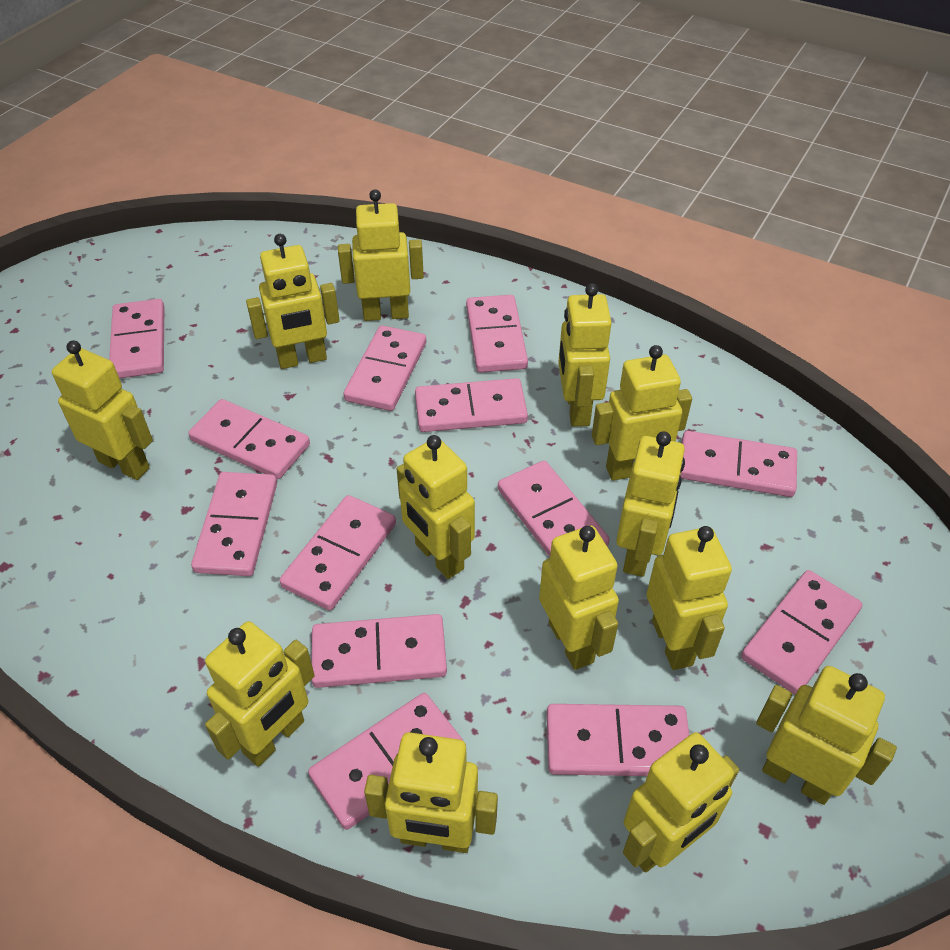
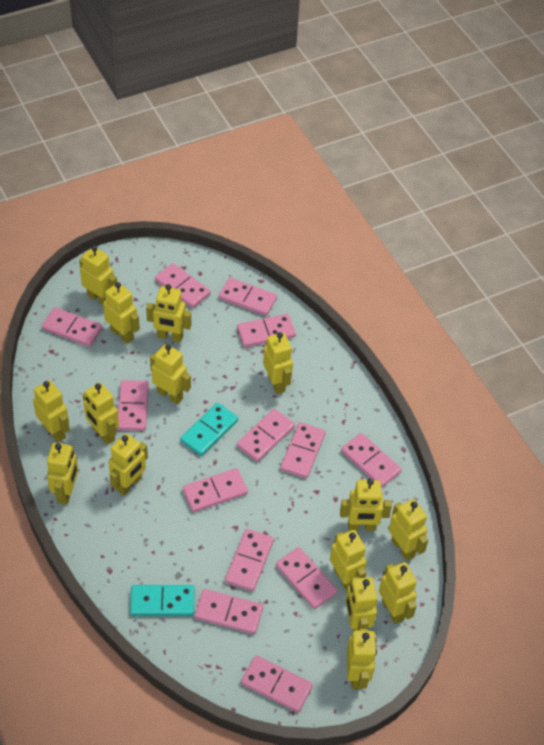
turquoise domino: none = 0 -> [130,585,194,616] [180,403,238,456] = 2
yellow robot: [52,341,153,480] [205,621,315,767] [246,234,340,369] [338,189,424,321] [364,732,498,853] [397,435,475,579] [539,525,619,670] [558,283,612,427] [592,345,692,481] [616,431,685,577] [623,732,739,873] [647,526,732,670] [756,666,897,805] = 13 -> [33,380,70,442] [47,443,78,504] [79,245,117,305] [83,383,119,445] [103,282,140,344] [109,434,148,496] [146,284,191,342] [150,344,191,404] [263,332,293,394] [330,530,367,591] [340,479,392,531] [345,577,377,631] [347,628,377,689] [379,562,417,624] [389,499,428,561] = 15

